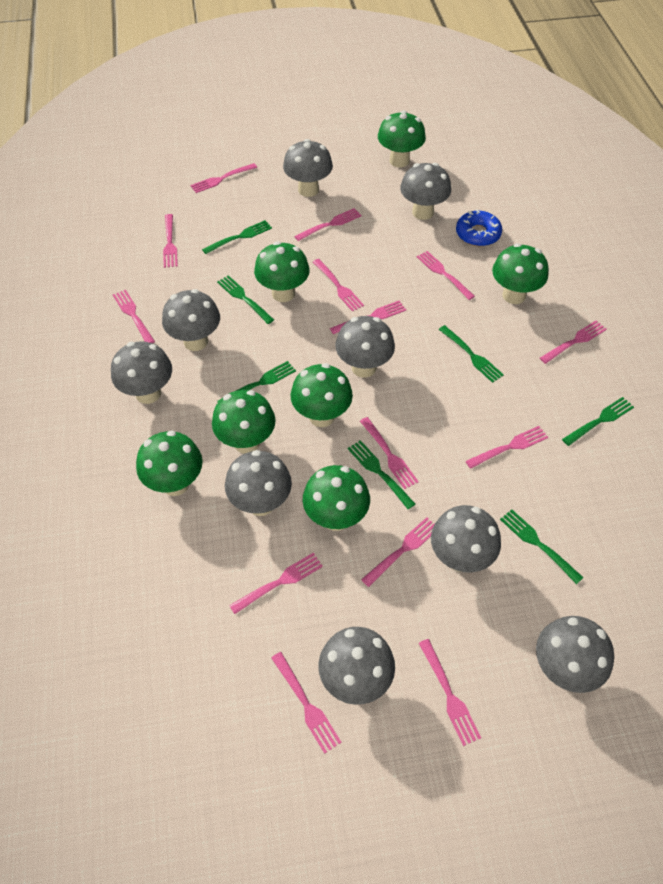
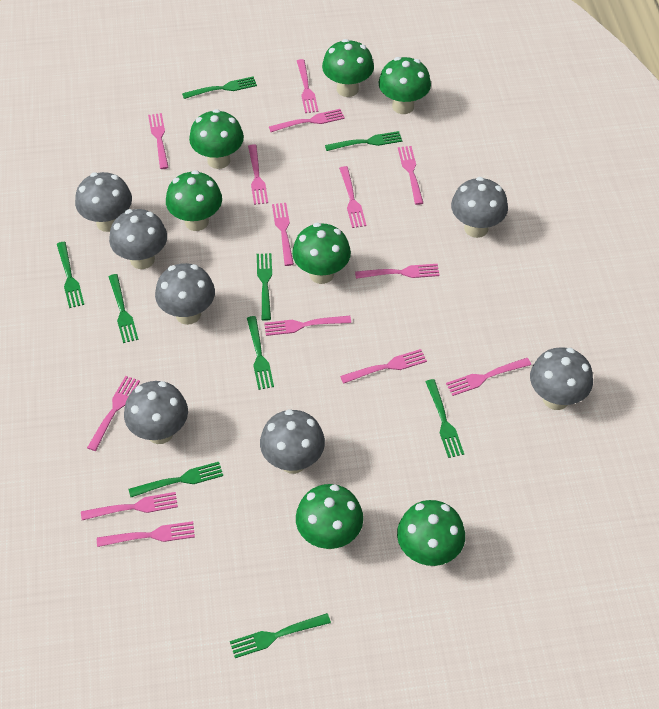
blue donut: [456,209,502,246] = 1 -> none = 0
green fork: [202,220,272,254] [217,275,274,324] [217,361,296,402] [348,440,415,509] [439,325,504,383] [500,509,584,584] [562,397,634,446] = 7 -> [57,242,84,308] [109,274,139,343] [129,462,223,497] [182,76,257,99] [230,613,331,658] [247,316,274,390] [257,253,272,321] [325,131,402,151] [425,379,464,458] = 9
grey mushroom: [111,341,172,404] [162,289,220,351] [225,450,292,516] [283,139,333,197] [318,627,395,705] [335,316,395,378] [400,163,451,220] [431,505,501,573] [536,616,614,693] = 9 -> [75,172,132,232] [109,209,167,269] [124,381,188,444] [155,263,215,325] [260,409,325,474] [451,177,508,238] [530,347,593,410] = 7

